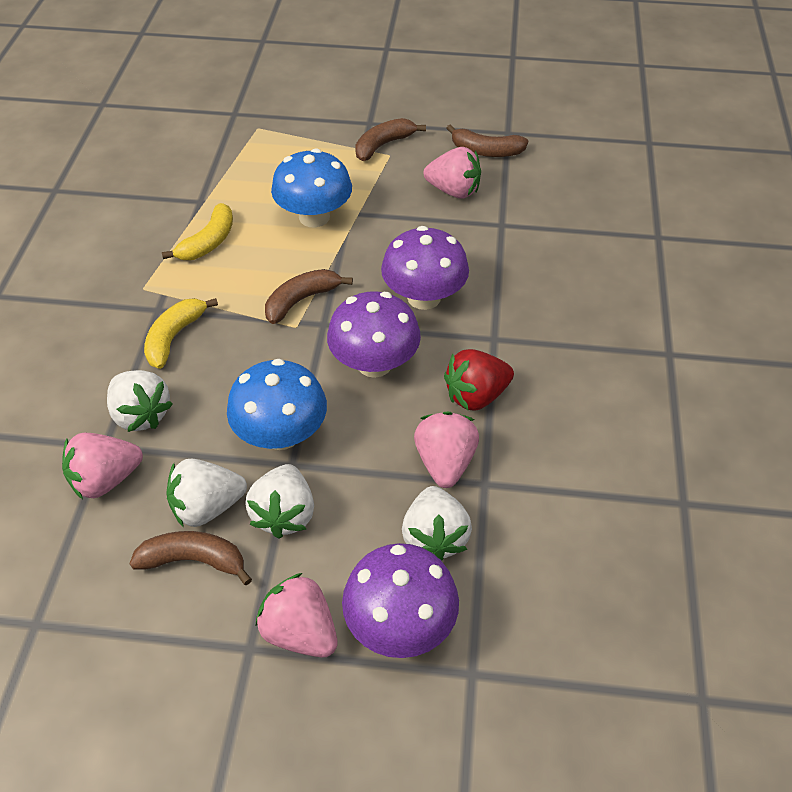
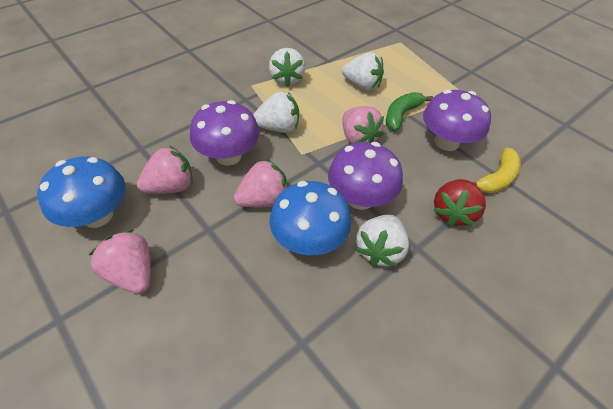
brown banana: [129,531,252,585] [265,269,353,324] [355,118,426,161] [447,124,528,157] = 4 -> none = 0
green banana: none = 0 -> [386,92,433,131] = 1
yellow banana: [144,298,218,369] [162,203,233,260] = 2 -> [473,148,521,193] = 1

